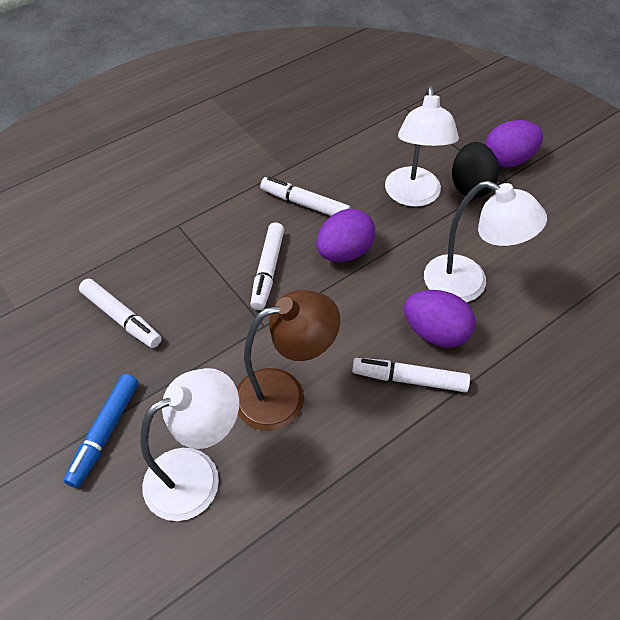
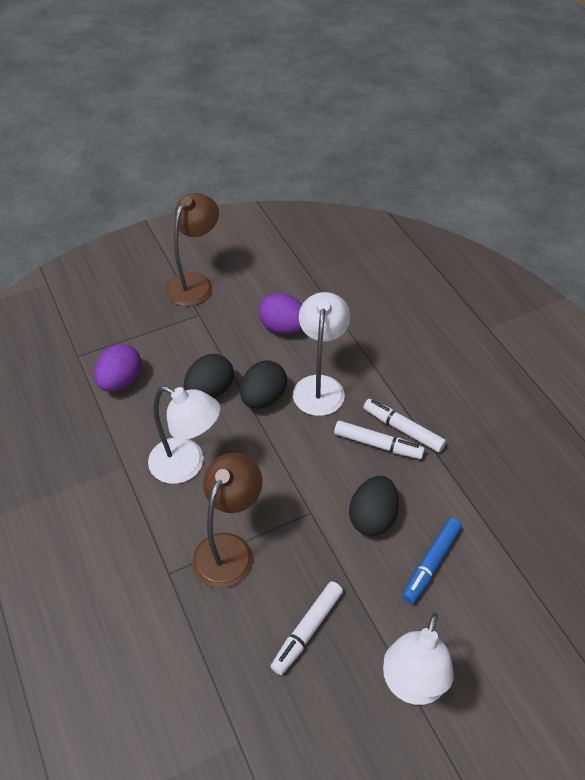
black egg: [452,142,499,198] = 1 -> [184,354,234,398] [240,360,287,409] [349,476,399,536] = 3
brown lamp: [237,290,340,431] = 1 -> [166,193,219,306] [192,453,262,588] = 2
purple egg: [316,209,375,262] [404,290,475,348] [485,120,543,167] = 3 -> [94,344,142,392] [259,293,302,334] = 2
white marker: [79,278,162,348] [250,223,284,310] [260,177,351,216] [352,358,470,392] = 4 -> [271,581,343,675] [334,420,425,459] [363,399,446,453] = 3

